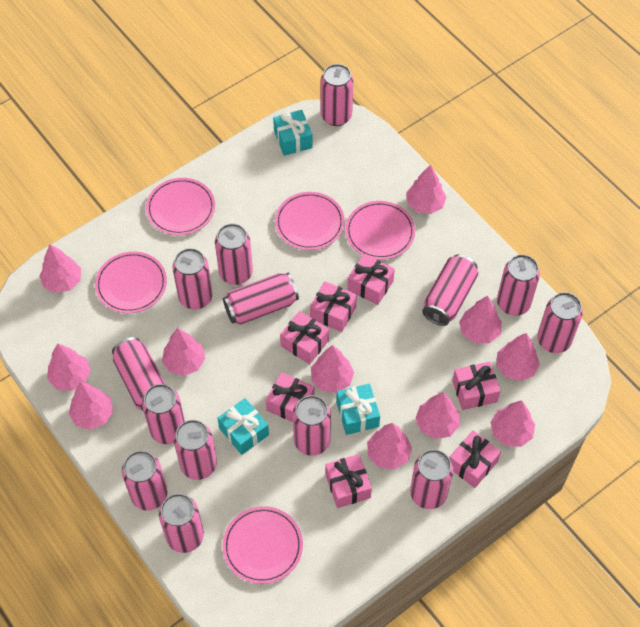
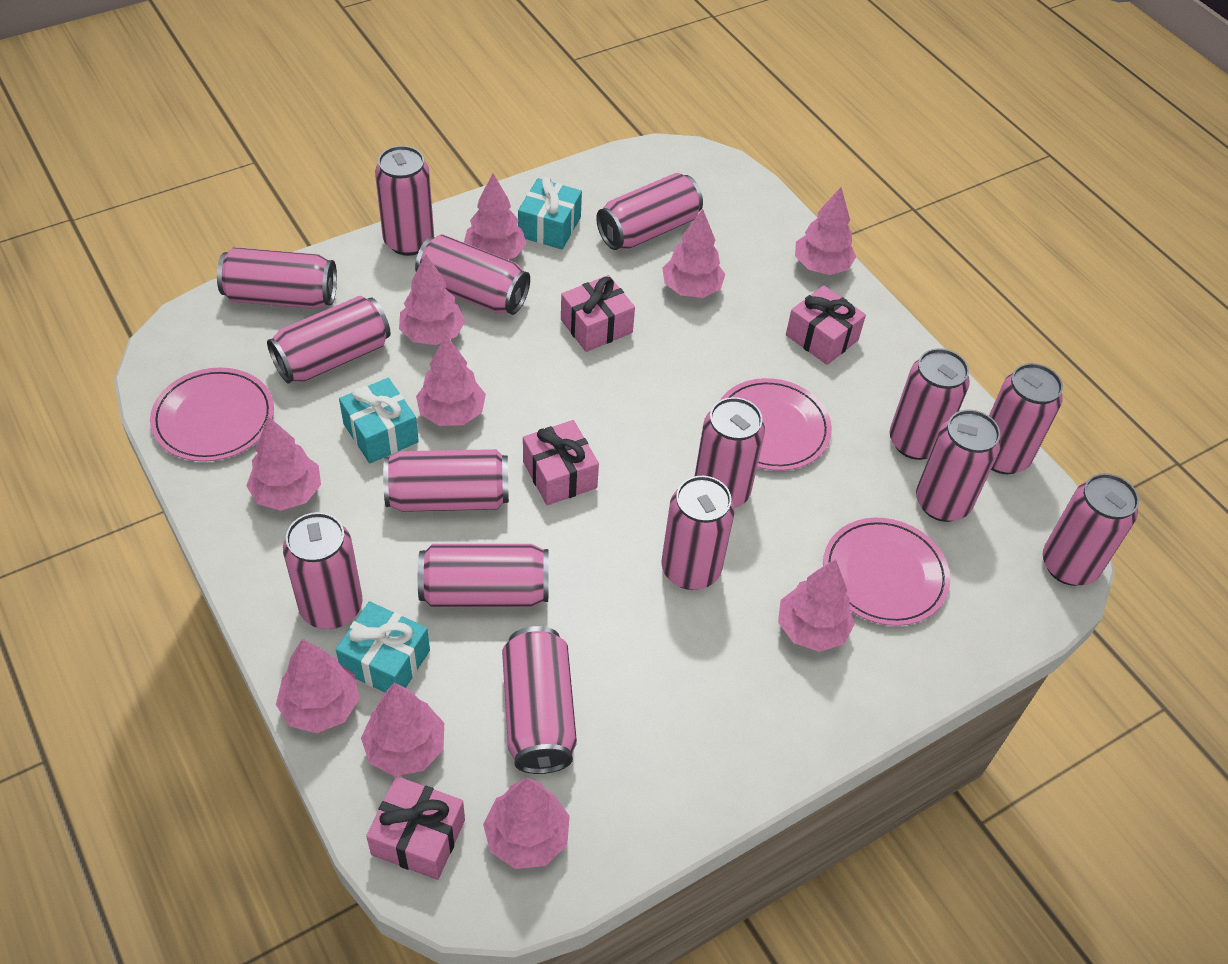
pink can: [112,337,166,412] [122,451,168,510] [142,384,185,444] [159,494,204,553] [172,248,213,310] [174,420,217,480] [215,223,253,285] [223,273,299,325] [293,395,331,456] [321,64,354,126] [410,449,453,509] [422,254,478,326] [497,255,540,316] [537,292,583,353] = 14 -> [217,247,337,309] [267,296,391,384] [283,512,363,629] [375,146,434,256] [383,449,509,512] [415,235,530,315] [418,544,549,608] [502,626,577,774] [596,173,703,250] [661,476,735,590] [695,397,765,508] [889,348,970,460] [916,410,1001,522] [989,363,1063,474] [1043,473,1139,586] = 15
pink gift: [266,372,315,422] [280,311,329,364] [310,281,357,332] [325,454,372,508] [347,254,395,305] [449,430,501,488] [452,362,500,410] = 7 -> [366,776,465,880] [523,420,599,506] [561,275,635,352] [786,285,866,365] = 4
pink plate: [95,252,167,313] [146,178,215,235] [223,506,303,584] [275,192,345,250] [345,201,415,260] = 5 -> [150,367,274,462] [720,378,832,471] [823,518,950,626] = 3
pink tree: [39,244,81,293] [47,343,91,391] [69,382,113,430] [162,328,205,376] [311,345,354,393] [367,423,412,470] [406,165,446,214] [415,392,460,439] [459,296,502,343] [490,400,535,447] [496,333,540,381] = 11 -> [246,416,321,511] [276,639,360,733] [361,683,444,776] [399,254,465,345] [416,335,486,426] [464,173,527,260] [483,778,570,869] [662,209,725,298] [778,559,855,652] [795,187,856,275] = 10

